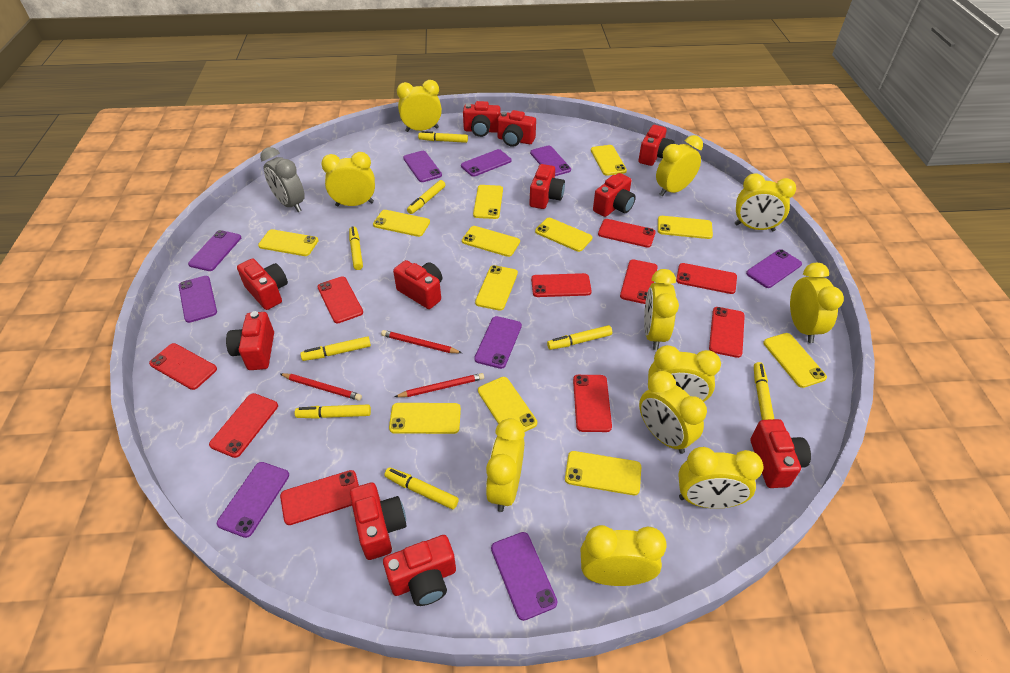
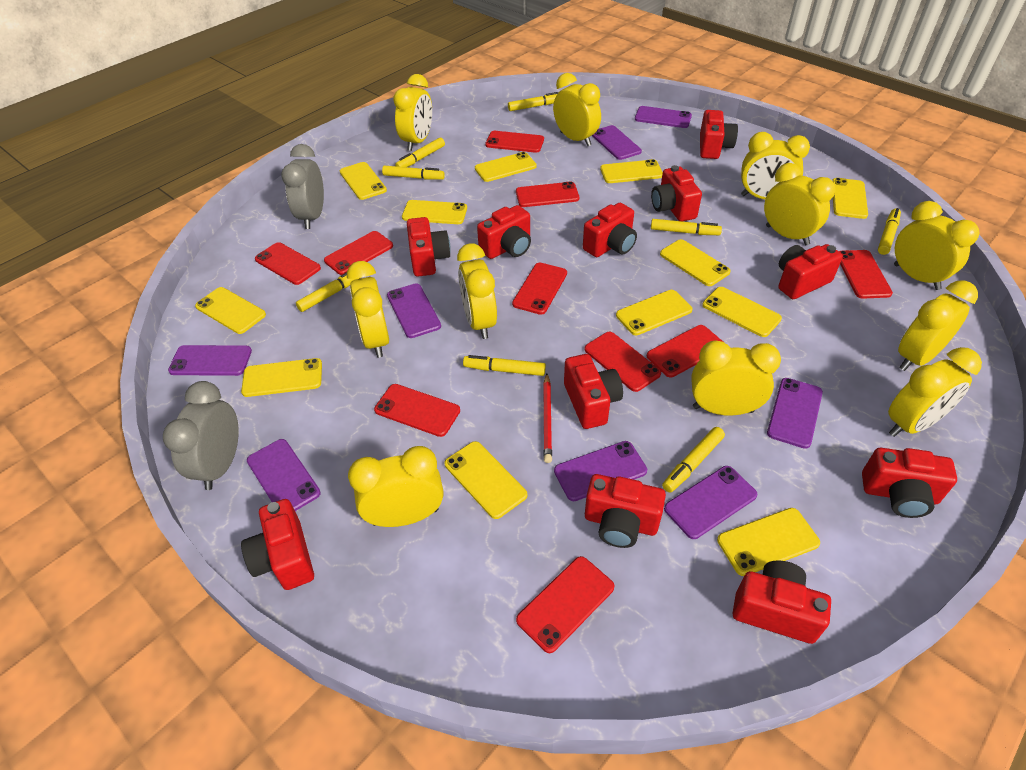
grey clock: [260,147,305,212] = 1 -> [163,381,239,490] [281,144,324,229] = 2
purple phone: [179,276,217,323] [188,230,241,271] [217,462,289,538] [403,151,442,182] [461,149,511,177] [474,316,522,369] [491,532,558,621] [530,145,571,176] [746,249,802,288] = 9 -> [168,345,252,376] [247,439,321,511] [387,283,441,338] [554,441,647,501] [592,125,642,160] [635,106,692,128] [664,466,757,539] [767,378,823,449] = 8
red pencil: [280,373,362,401] [381,330,462,353] [394,373,484,397] = 3 -> [543,373,552,463] = 1

